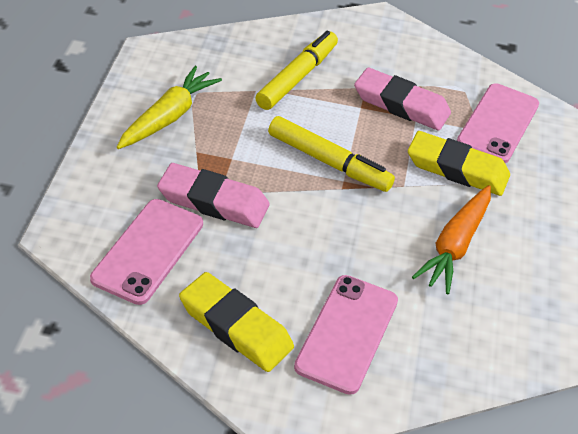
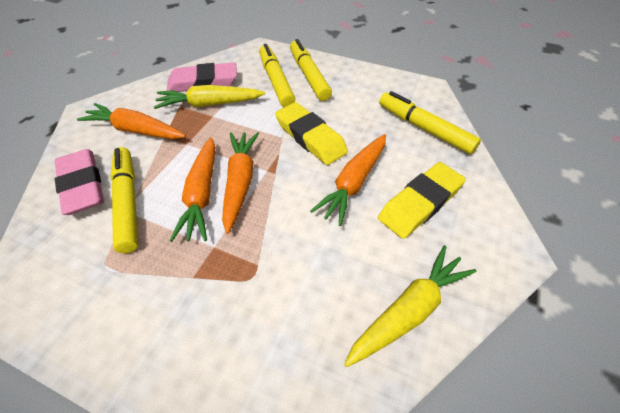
orange carrot: [412,185,491,294] = 1 -> [77,103,186,139] [169,137,215,242] [222,132,259,234] [310,134,386,226] = 4
pink phone: [90,199,203,305] [294,275,398,395] [457,83,539,163] = 3 -> none = 0
yellow carrot: [117,66,222,149] = 1 -> [154,85,266,109] [344,245,477,367] = 2
yellow marker: [255,31,338,110] [268,116,395,192] = 2 -> [110,147,138,253] [259,44,295,107] [290,39,332,101] [379,91,481,154] = 4

